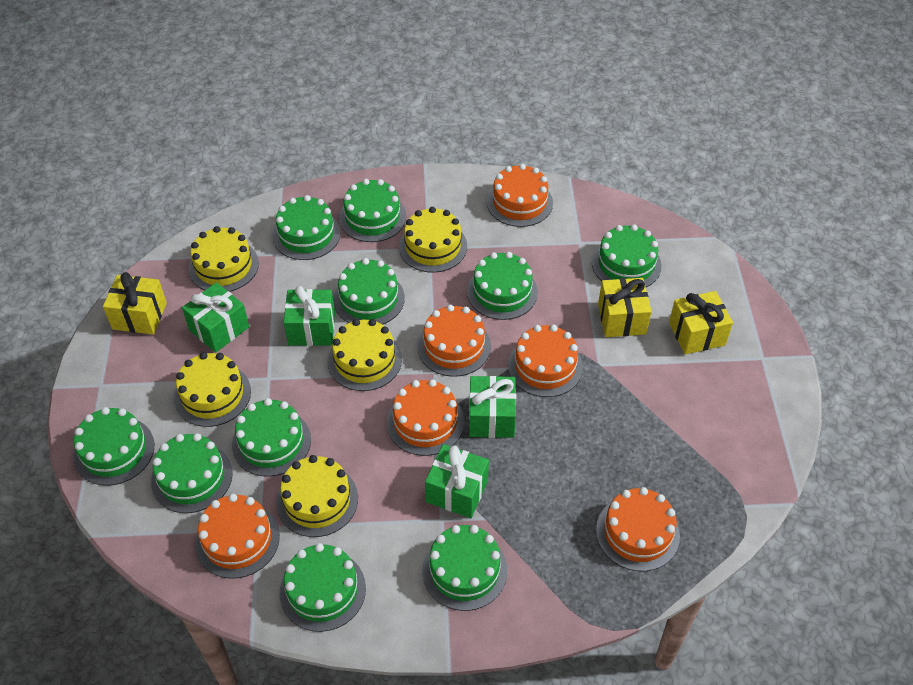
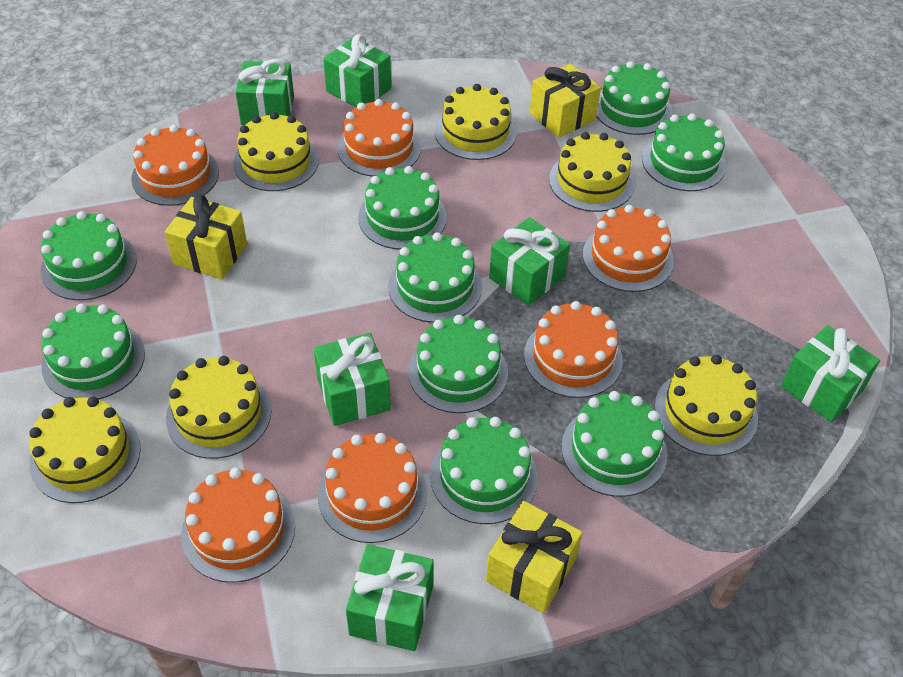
green cake: [74,407,154,486] [151,433,233,513] [232,398,311,477] [272,195,341,260] [279,543,366,632] [333,258,405,325] [339,179,406,242] [422,525,507,611] [467,252,538,320] [592,224,662,287] = 10 -> [41,211,137,300] [41,304,145,399] [358,166,447,250] [388,232,482,323] [408,315,508,413] [430,417,538,524] [561,391,667,497] [596,61,673,135] [642,113,726,191] = 9
green gift: [182,282,249,353] [283,286,335,346] [425,444,489,518] [469,376,516,438] = 4 -> [235,59,294,125] [313,333,391,426] [323,34,391,107] [346,544,434,651] [489,217,570,306] [781,325,880,423] = 6
yellow cake: [174,352,251,427] [188,226,259,292] [276,455,358,537] [327,319,402,391] [399,207,467,273] = 5 -> [29,397,141,503] [166,356,272,459] [233,112,319,191] [435,84,516,160] [549,132,635,212] [655,355,758,456] = 6

